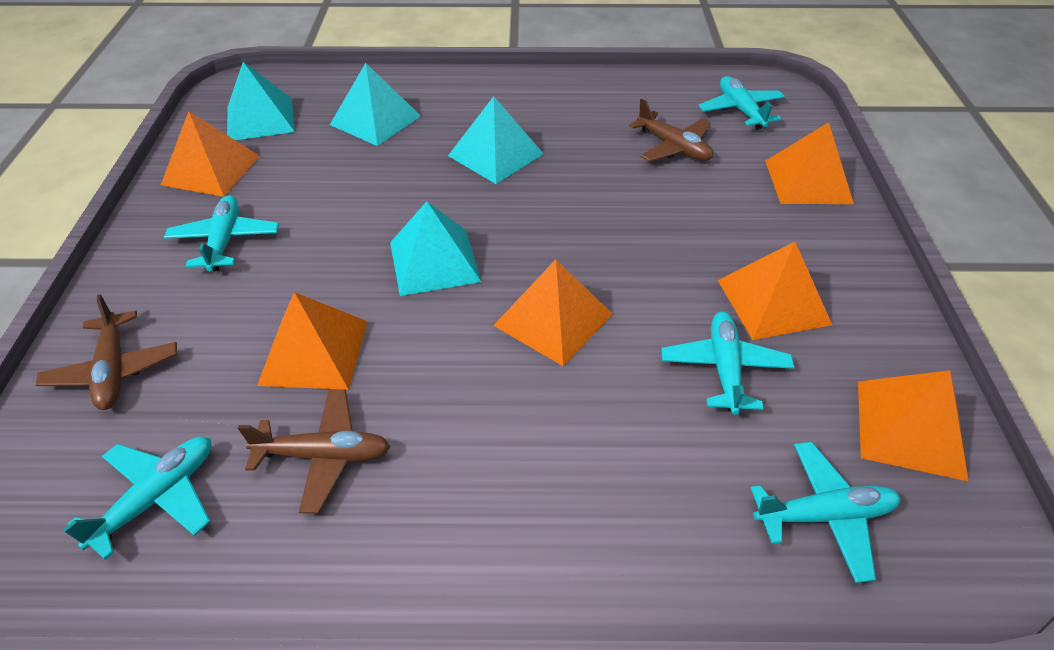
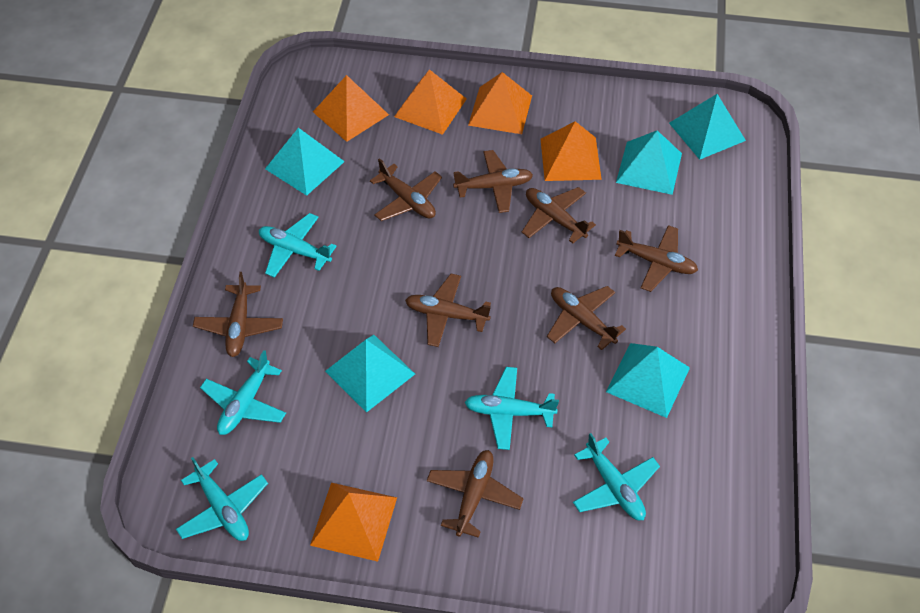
brown plane: [36,294,177,410] [238,389,390,514] [629,98,713,162] = 3 -> [193,272,283,357] [370,158,442,221] [405,274,491,347] [427,450,524,538] [453,150,533,213] [522,187,596,244] [547,286,626,350] [615,225,698,292] = 8
orange pyramid: [161,111,260,197] [257,292,367,390] [493,259,613,366] [718,242,832,340] [765,122,854,204] [858,370,969,482] = 6 -> [310,483,397,562] [313,75,389,142] [394,69,467,135] [468,72,532,134] [541,121,602,181] = 5
turquoise pyramid: [227,62,295,140] [330,63,421,146] [390,201,481,296] [448,96,543,184] = 4 -> [265,128,345,196] [325,335,415,413] [606,343,690,418] [616,130,682,195] [669,94,746,160] = 5

